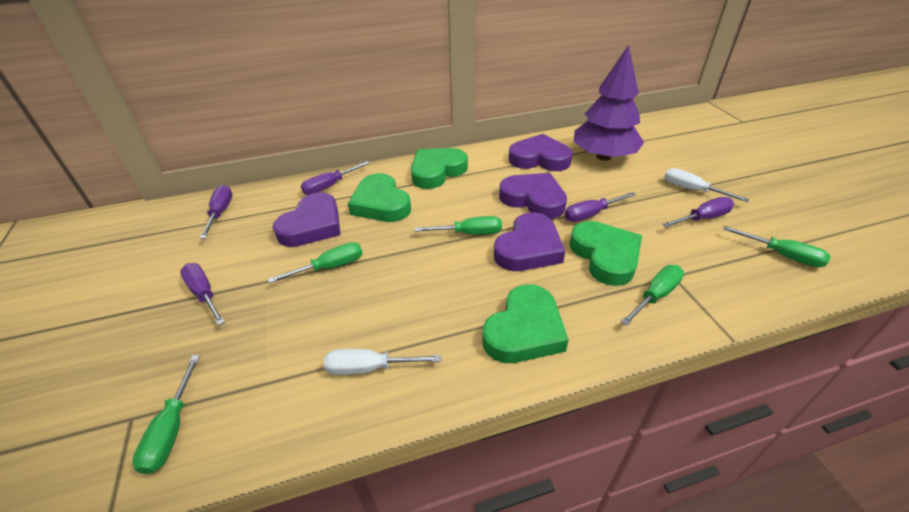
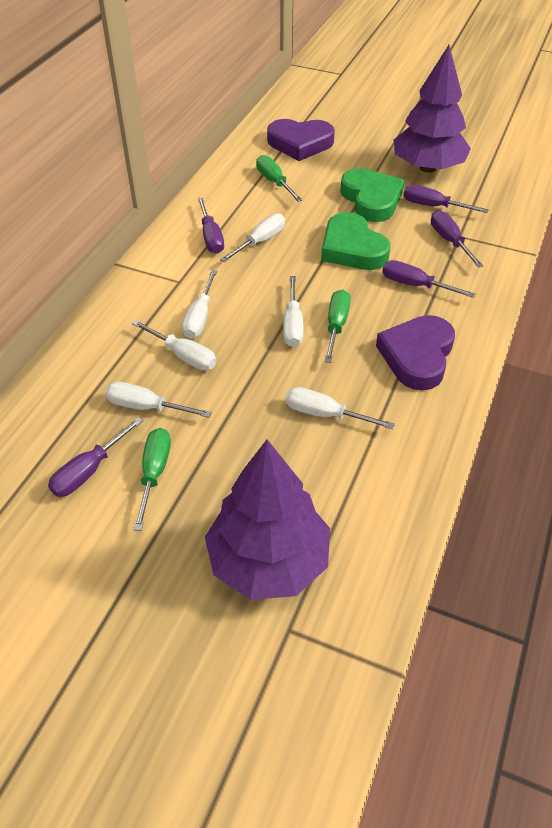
green heart: [348,173,411,222] [411,148,468,189] [482,284,569,363] [569,221,642,286] = 4 -> [321,212,390,270] [340,168,405,222] = 2
green screwdriver: [133,355,200,474] [268,242,363,283] [415,216,502,235] [621,265,684,326] [723,226,831,267] = 5 -> [133,428,171,531] [256,155,303,202] [324,289,351,363] = 3
purple heart: [273,192,341,247] [494,212,565,271] [499,173,567,219] [509,134,573,171] = 4 -> [267,119,335,161] [376,315,455,390] = 2
purple tree: [573,45,644,161] = 1 -> [205,440,330,600] [394,45,471,173] = 2
white screwdriver: [323,349,441,375] [664,168,750,202] = 2 -> [105,382,212,418] [132,320,216,370] [182,270,217,339] [220,213,285,262] [283,276,304,347] [286,387,395,429] = 6

